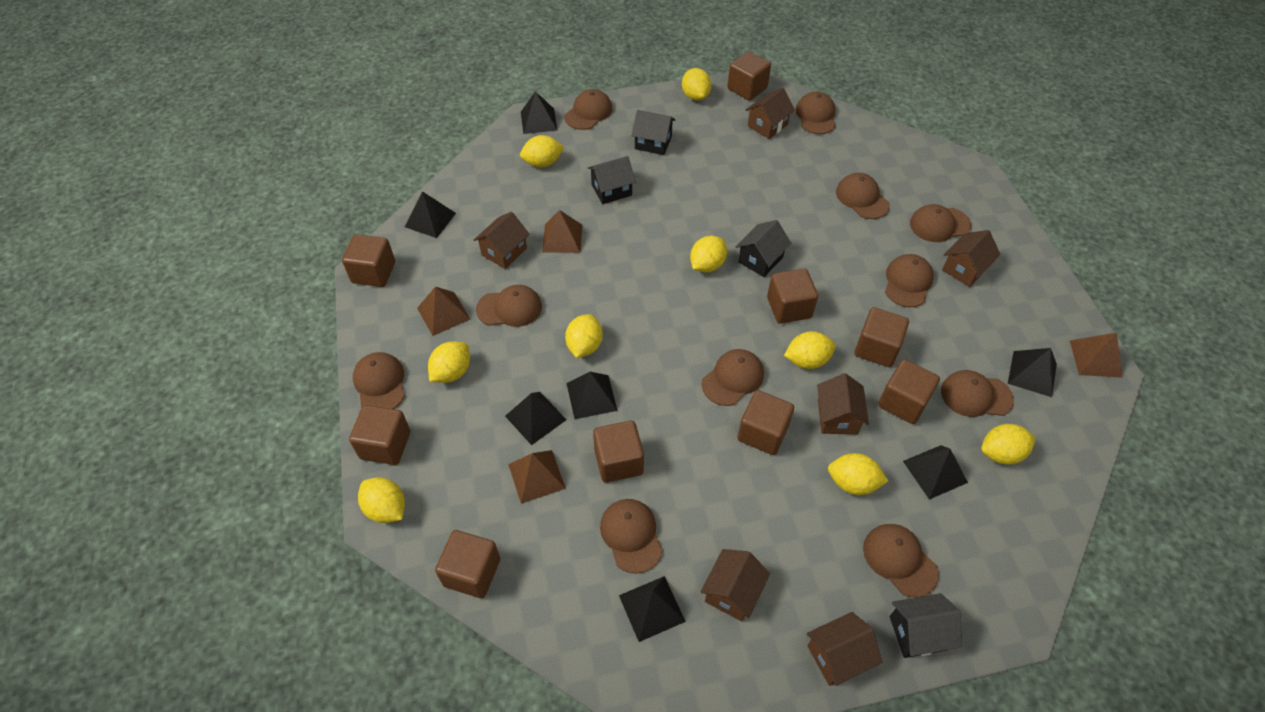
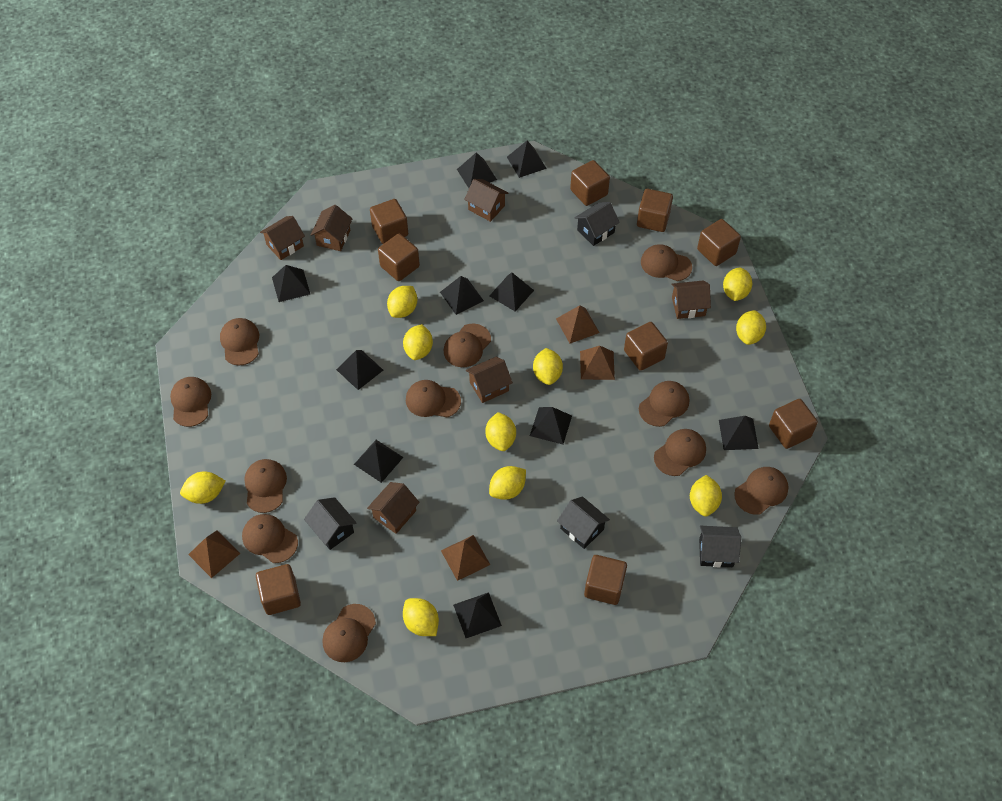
black pyramid: [405,191,456,238] [505,392,567,445] [521,91,557,134] [566,372,618,419] [619,576,686,642] [903,445,968,500] [1008,348,1057,397] = 7 -> [272,265,310,302] [336,350,383,390] [354,440,403,483] [440,276,484,315] [453,592,502,638] [457,152,497,188] [489,273,534,311] [507,141,547,178] [530,407,572,444] [719,416,759,450] = 10
yellow lemon: [358,478,405,523] [428,342,470,383] [520,135,564,167] [565,314,603,358] [682,68,711,101] [690,236,727,272] [784,331,836,369] [828,453,888,495] [981,424,1036,465] = 9 -> [180,472,226,504] [387,286,417,318] [403,324,433,360] [403,598,439,636] [485,412,516,451] [489,466,526,500] [533,348,563,385] [690,475,722,517] [723,268,752,301] [736,310,766,345] = 10

